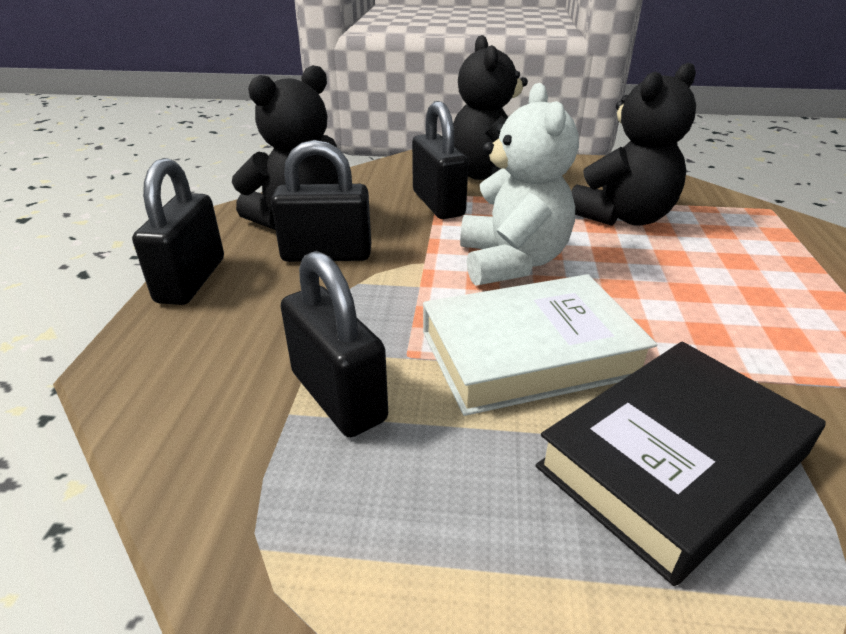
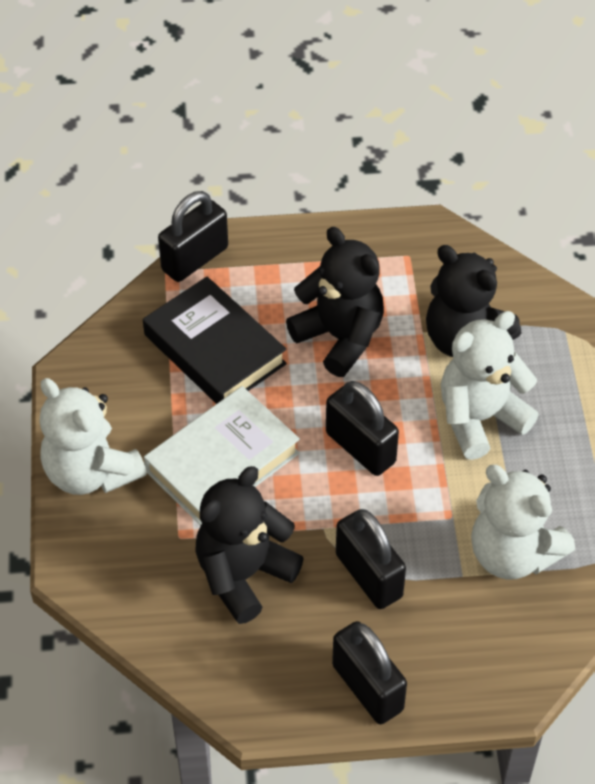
white teddy bear: [460,83,579,286] = 1 -> [40,378,147,495] [441,311,539,460] [471,465,575,579] = 3

